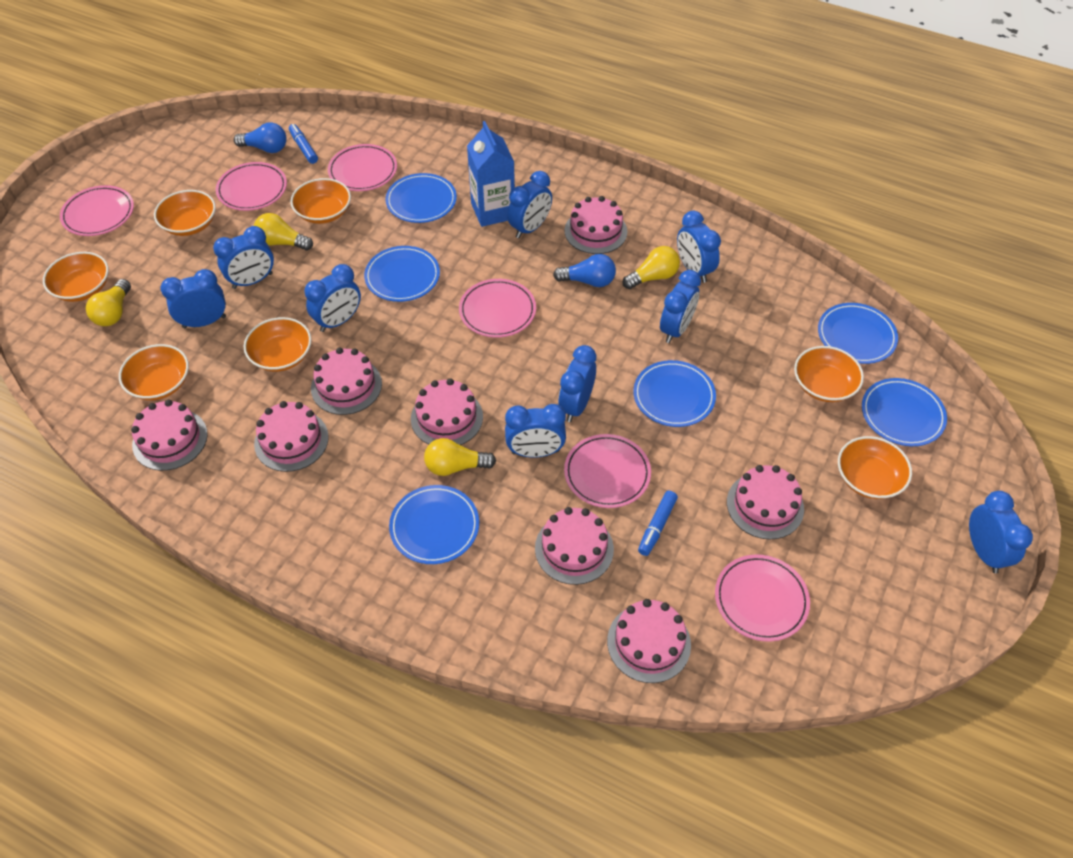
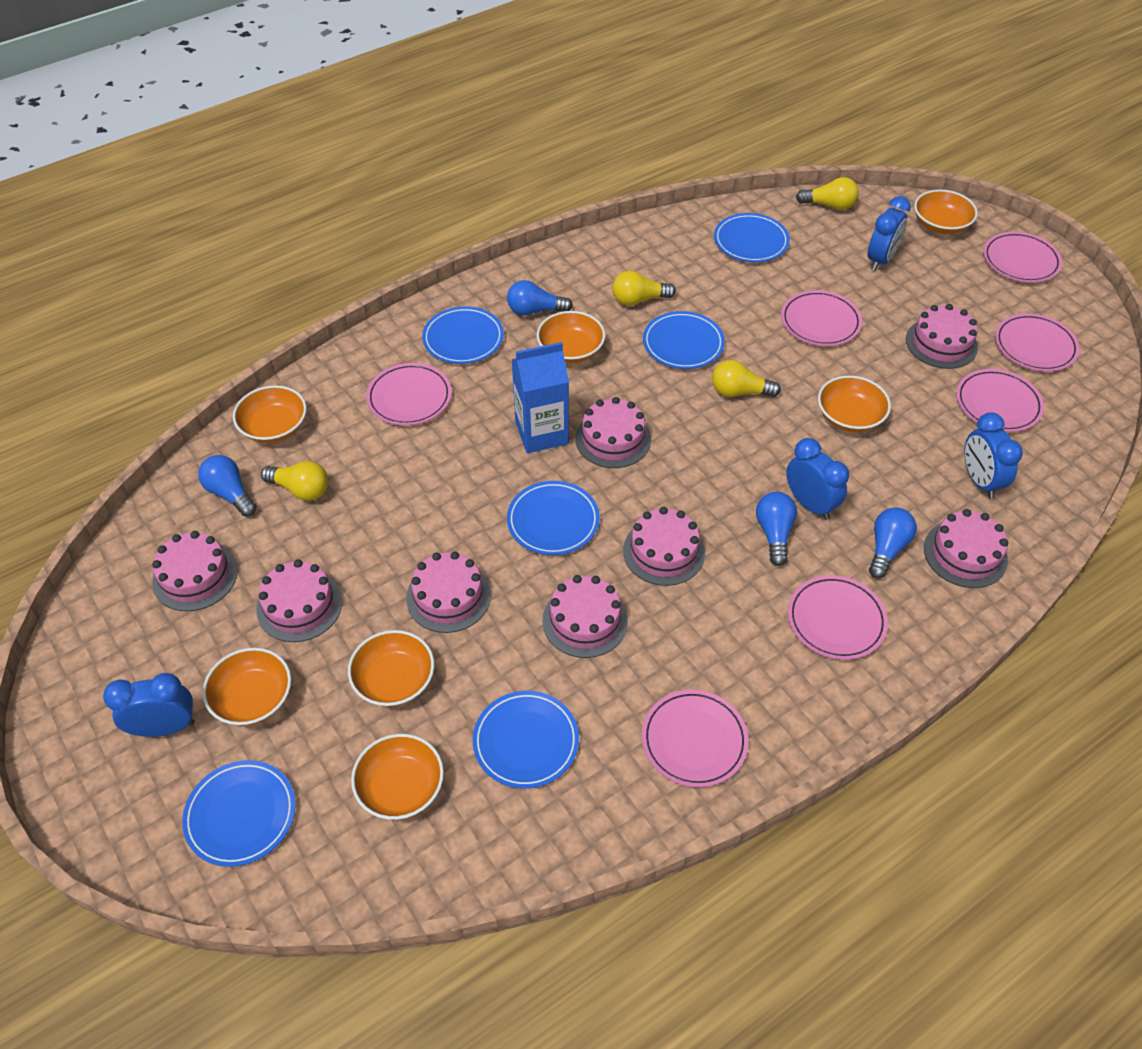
blue clock: [160,269,226,328] [213,226,274,289] [304,264,361,332] [505,404,566,458] [507,171,552,238] [558,345,596,422] [660,270,701,343] [677,211,721,283] [969,491,1033,573] = 9 -> [103,673,195,737] [786,438,849,520] [868,196,911,271] [965,412,1023,499] = 4
blue light bulb: [234,122,287,153] [553,254,616,287] = 2 -> [198,455,257,517] [507,280,573,316] [756,492,797,566] [869,507,917,579] = 4
blue marker: [289,124,318,164] [638,491,678,556] = 2 -> none = 0
pink plate: [60,185,134,236] [216,162,287,211] [328,144,397,191] [459,279,536,338] [564,434,651,508] [715,554,810,642] = 6 -> [366,363,452,426] [642,690,749,788] [781,290,862,346] [788,575,888,660] [956,369,1044,432] [983,232,1062,283] [995,313,1080,372] = 7

